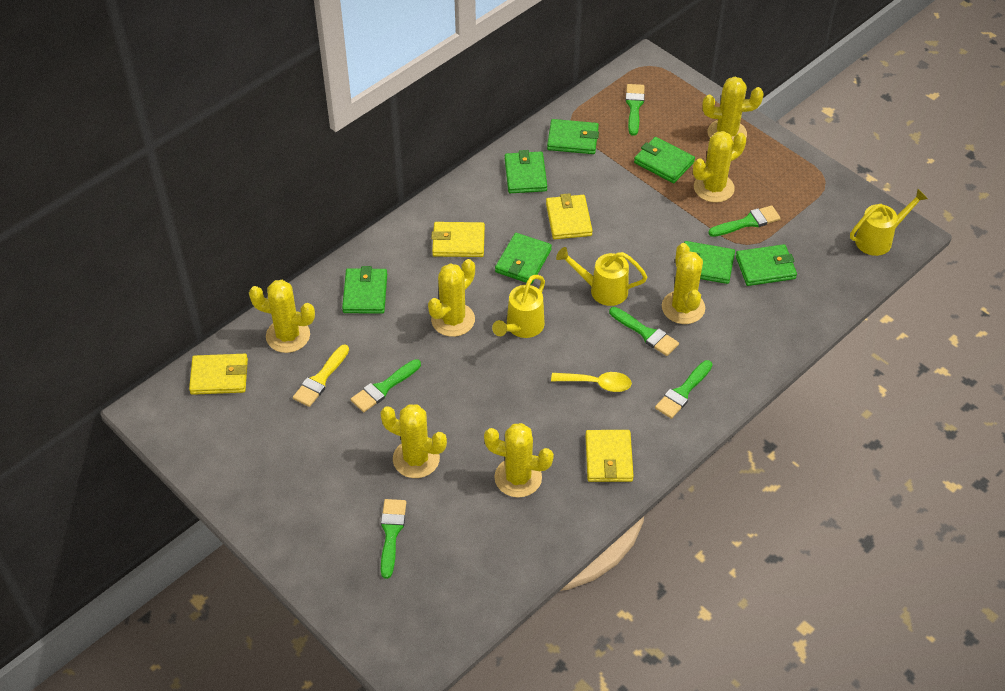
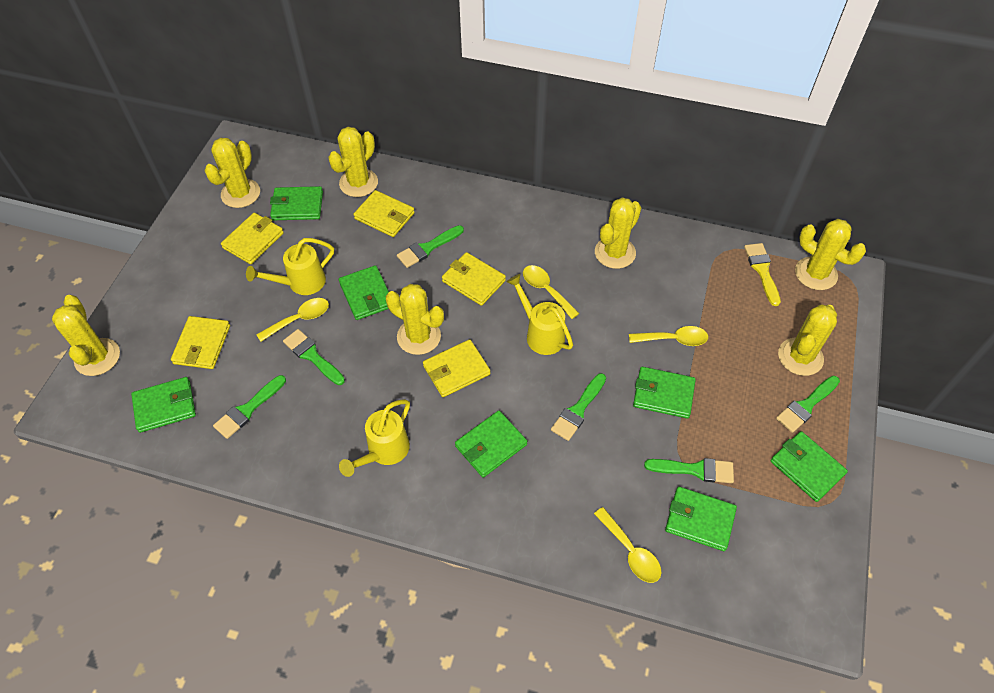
yellow spoon: [551,372,632,392] = 1 -> [256,298,329,342] [523,265,579,319] [594,507,661,583] [629,326,708,346] = 4
yellow wallet: [189,354,248,395] [431,222,485,257] [546,193,593,239] [585,430,634,482] = 4 -> [171,316,230,369] [221,213,284,264] [353,190,415,237] [423,339,491,397] [442,252,506,306] = 5

